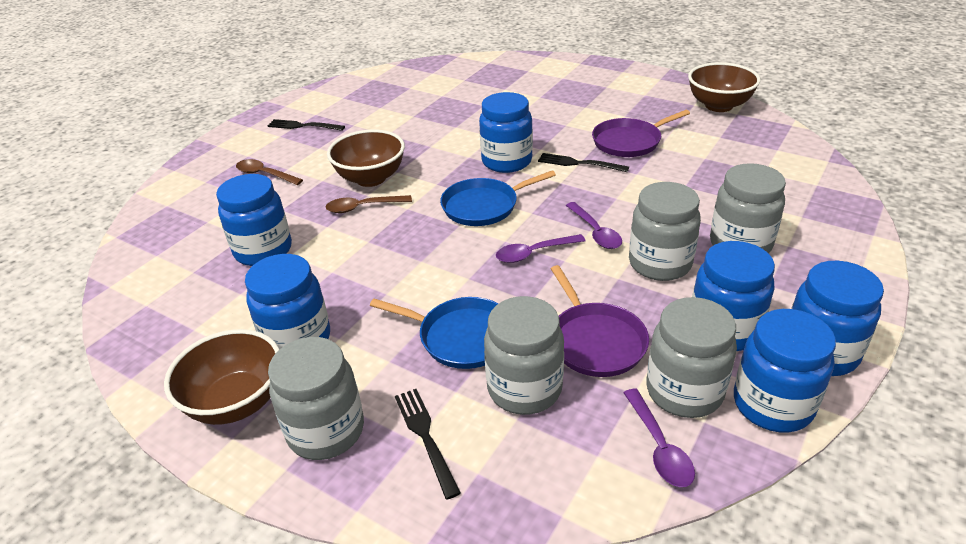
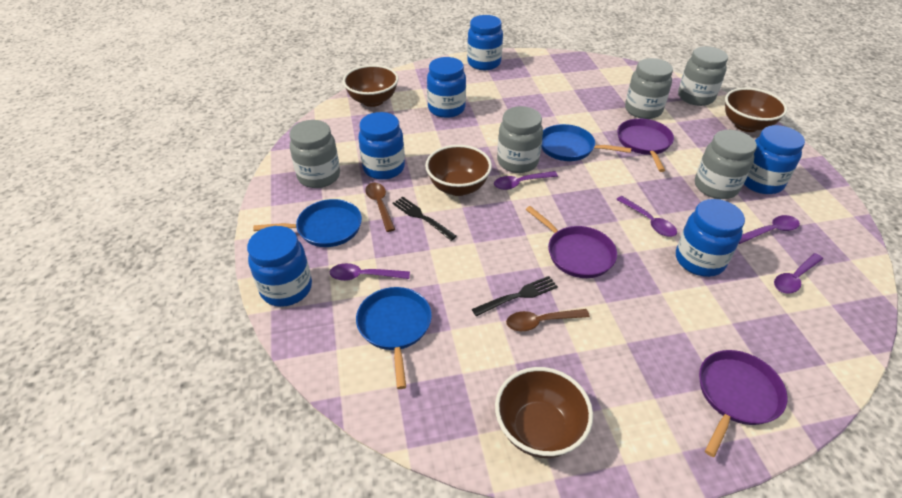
black fork: [268,119,345,131] [395,389,461,499] [538,153,629,172] = 3 -> [392,197,457,241] [472,276,558,316] = 2
blue pan: [370,297,499,369] [440,170,556,226] = 2 -> [253,199,362,247] [356,287,432,389] [541,124,631,161] = 3
brown bowl: [164,329,280,425] [327,130,405,187] [688,62,761,112] = 3 -> [343,65,398,107] [425,145,492,196] [495,367,593,458] [725,88,787,132] = 4
purple pan: [551,265,649,377] [592,110,690,157] = 2 -> [526,206,617,278] [617,118,674,172] [699,350,787,457] = 3
purple spoon: [496,234,586,263] [566,202,622,249] [624,389,695,487] = 3 -> [330,263,410,281] [494,171,558,190] [616,196,677,237] [739,215,800,244] [774,253,823,294] = 5

